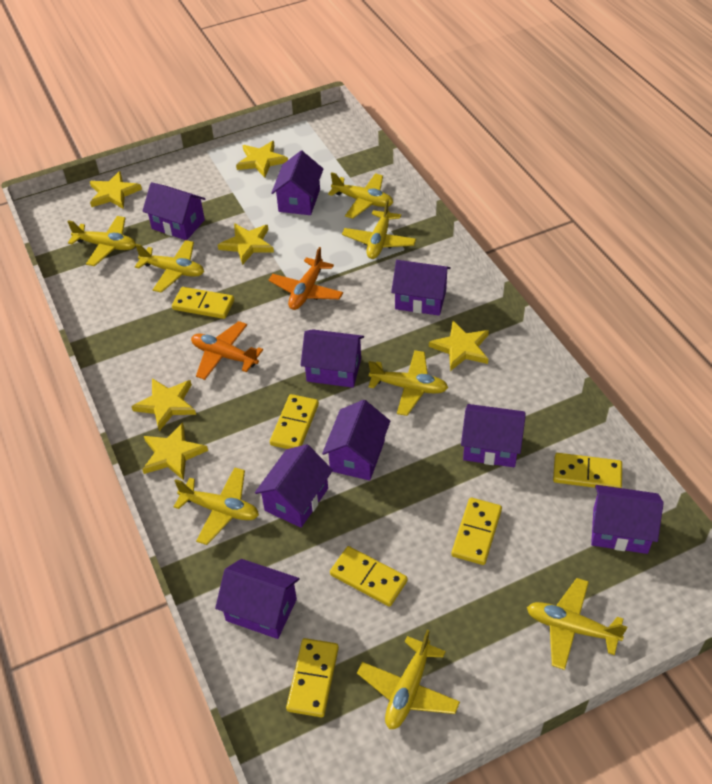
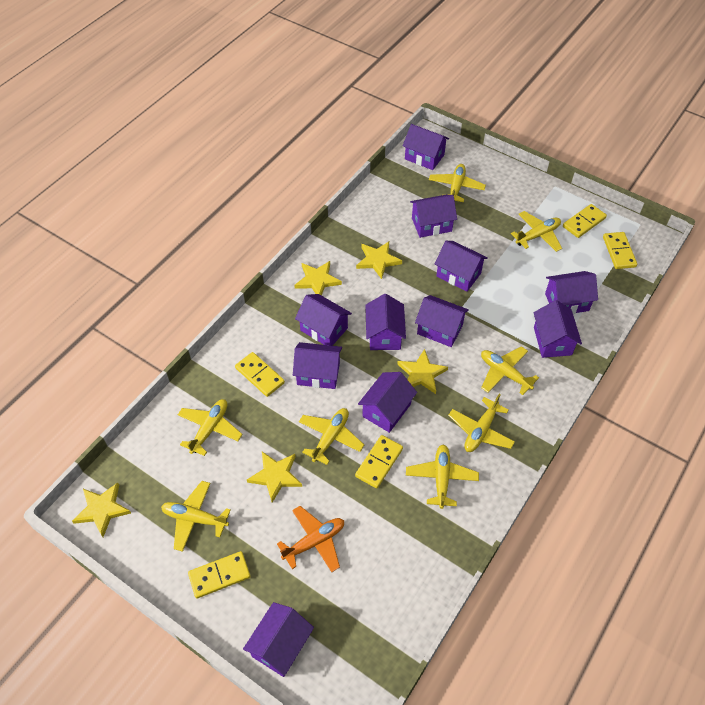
orange plane: [191,321,263,380] [269,247,343,310] = 2 -> [277,506,344,572] = 1
purple house: [142,182,205,240] [215,559,300,639] [255,444,333,528] [271,151,323,215] [301,329,364,388] [322,400,390,481] [391,260,451,316] [461,404,525,467] [591,485,664,554] = 9 -> [243,602,314,677] [293,342,342,389] [295,294,352,346] [358,372,417,433] [365,294,406,350] [403,124,449,170] [410,195,457,238] [415,295,469,347] [435,241,488,292] [534,300,582,358] [545,271,598,314] = 11
yellow domino: [172,287,234,319] [270,394,319,449] [286,638,339,717] [330,546,408,607] [451,498,502,565] [553,453,622,488] = 6 -> [188,551,251,598] [235,352,285,397] [355,435,403,488] [563,204,607,238] [603,232,637,269] = 5
yellow star: [90,171,142,209] [131,378,196,431] [142,422,208,481] [218,223,274,265] [236,141,288,177] [429,321,489,371] = 6 -> [72,482,131,537] [247,452,302,502] [294,261,342,296] [356,242,402,279] [397,349,448,394] = 5

